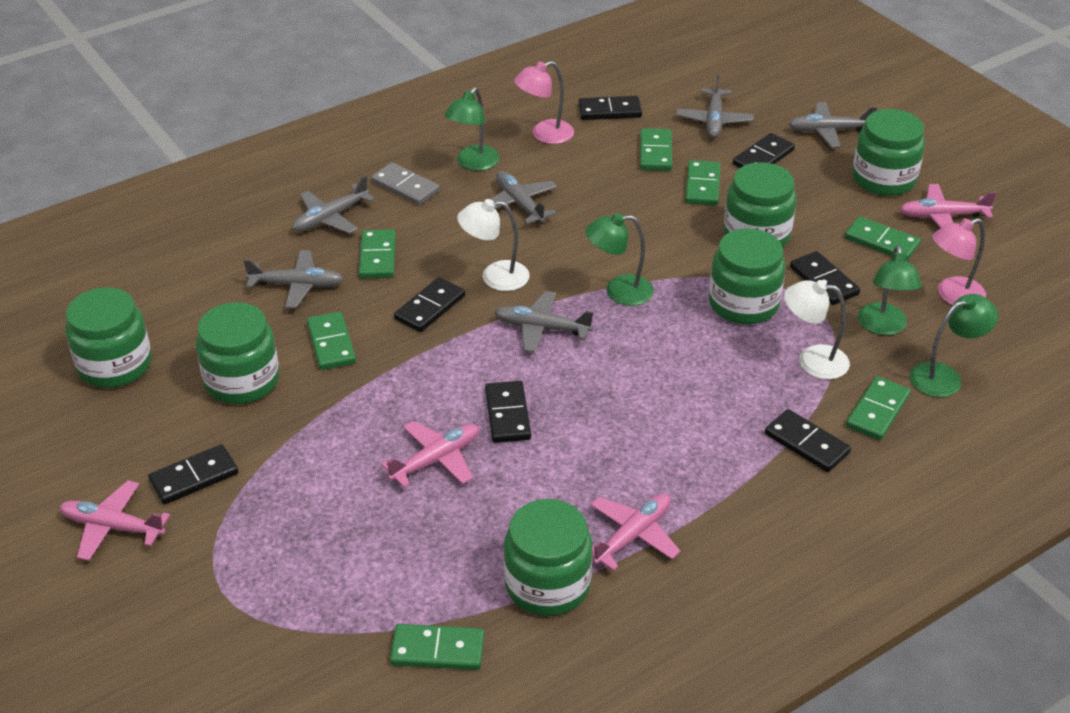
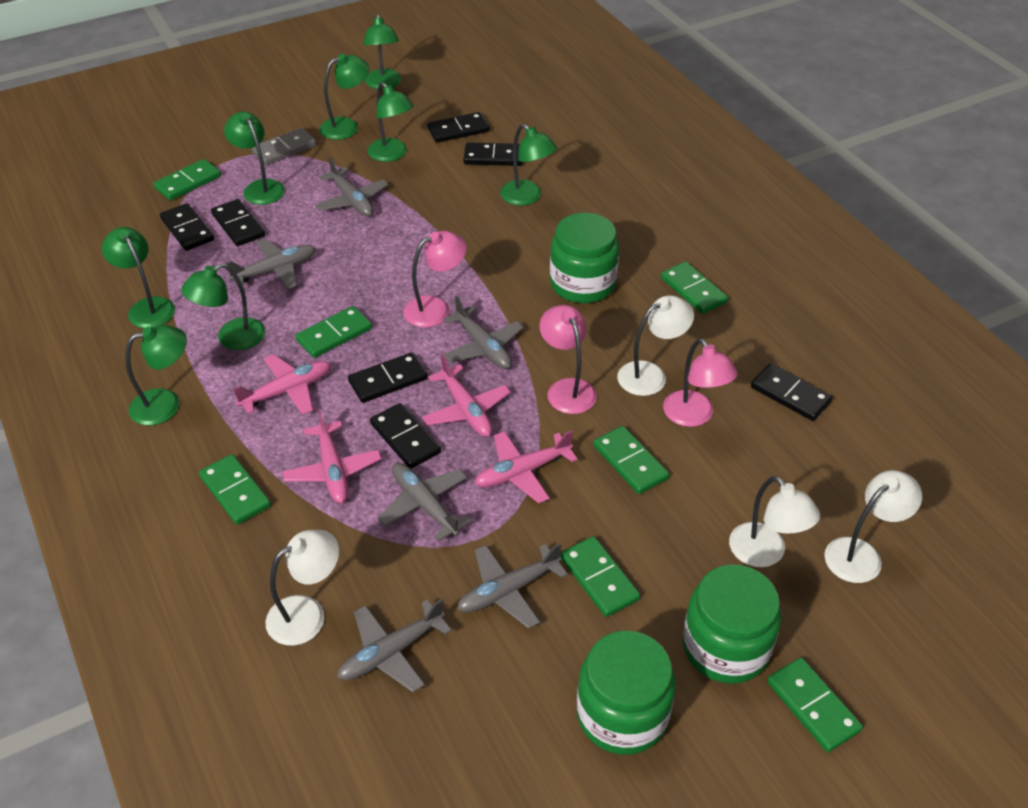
green jar: [66,287,152,388] [196,302,279,404] [504,499,593,616] [709,228,786,324] [724,162,796,247] [853,109,925,196] = 6 -> [550,213,619,303] [577,631,676,755] [682,565,781,684] = 3
green lamp: [444,87,500,171] [585,213,654,306] [858,245,922,335] [910,294,999,397] = 4 -> [102,227,175,328] [126,325,187,425] [181,263,266,350] [224,112,285,205] [320,54,369,140] [363,14,401,90] [368,82,414,162] [500,124,557,206] = 8
pink lamp: [514,61,574,144] [932,218,986,305] = 2 -> [403,231,467,327] [540,305,597,414] [663,338,738,427] = 3
white lamp: [457,199,530,291] [784,280,850,379] = 2 -> [265,530,339,646] [617,295,694,396] [729,476,820,567] [824,470,922,583] = 4

